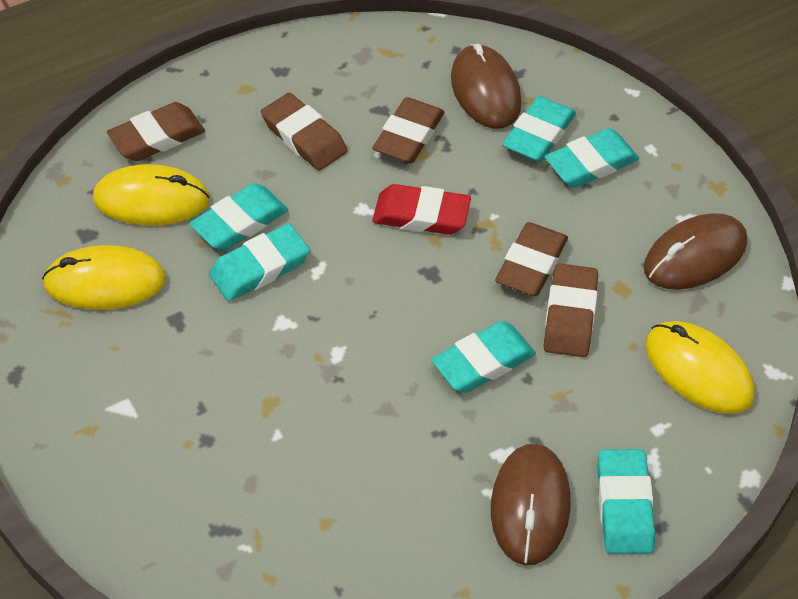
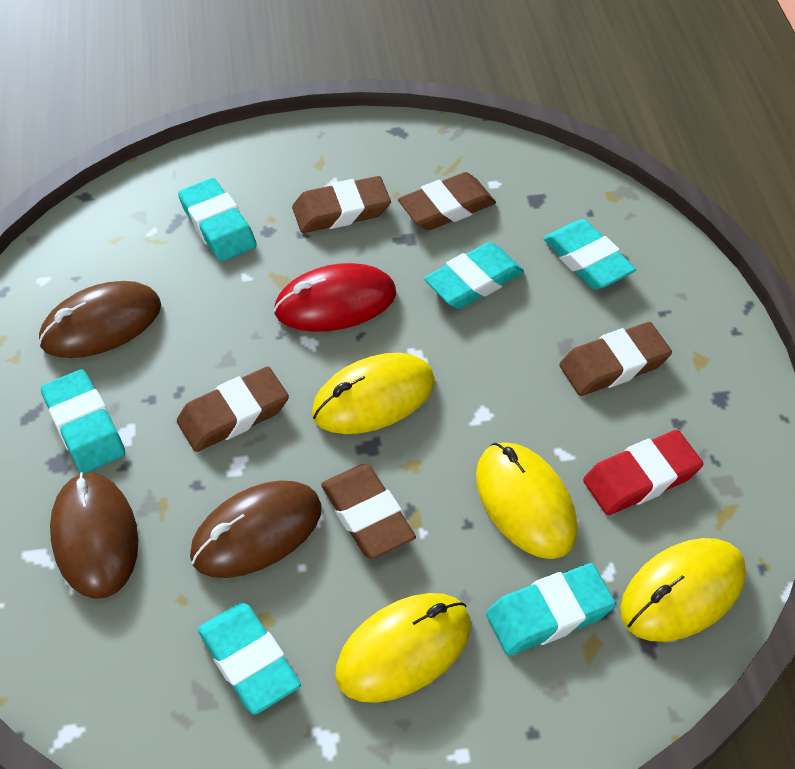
red mouse: none = 0 -> [274,263,396,332] = 1
yellow mouse: [42,245,166,310] [93,164,210,225] [646,321,755,414] = 3 -> [312,353,435,434] [335,593,471,703] [476,442,578,559] [620,538,746,642] = 4

